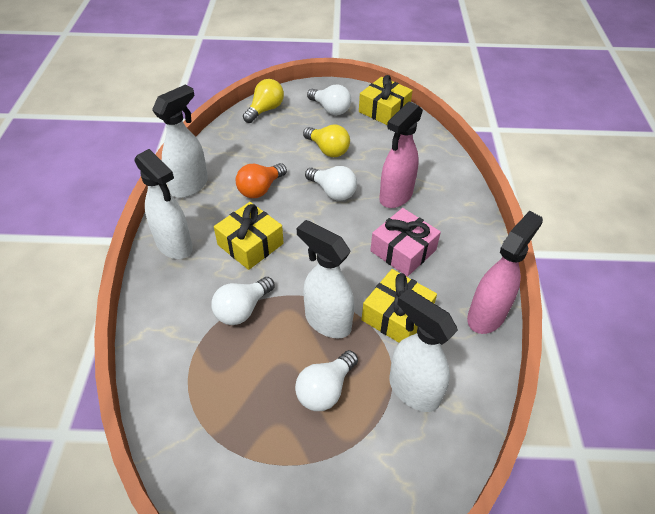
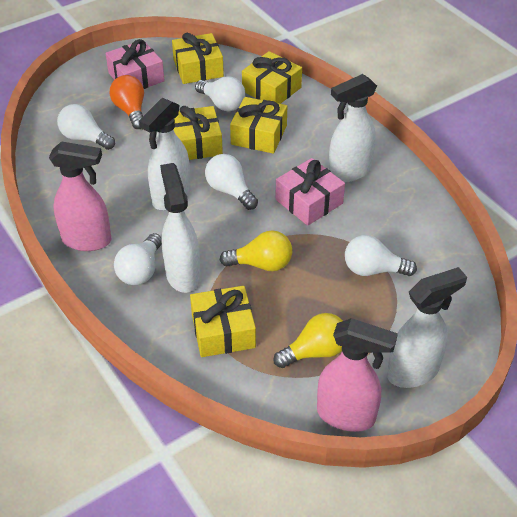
pink gift: [370,208,441,277] = 1 -> [106,39,165,89] [275,158,345,226] = 2
white light bulb: [212,277,275,325] [295,350,358,411] [305,166,357,201] [307,84,351,115] = 4 -> [57,104,115,150] [114,233,162,285] [195,76,245,111] [205,154,258,210] [345,235,417,276] = 5
yellow gift: [214,202,284,270] [359,75,413,125] [362,269,437,343] = 3 -> [172,33,224,84] [173,106,223,160] [190,286,256,357] [230,97,287,154] [242,51,302,104] = 5

